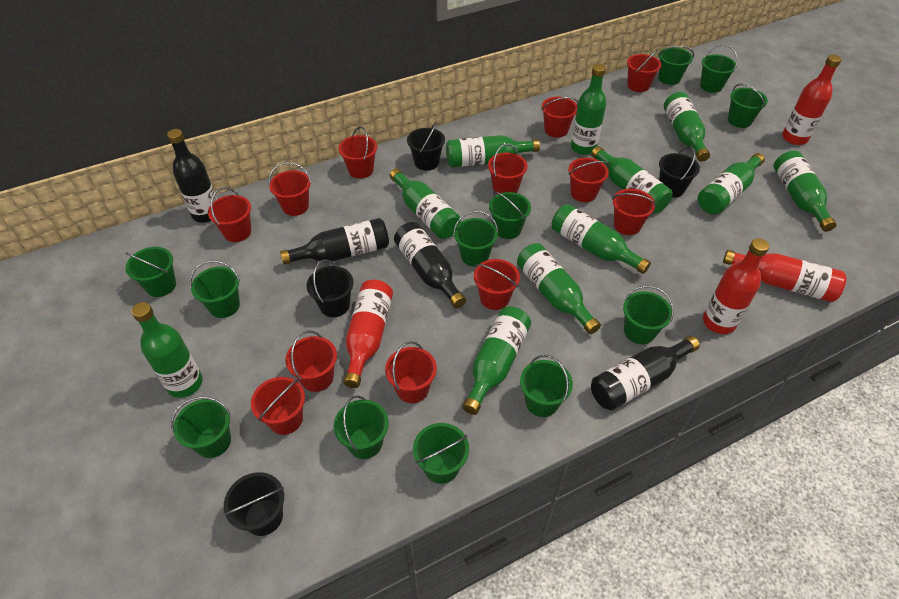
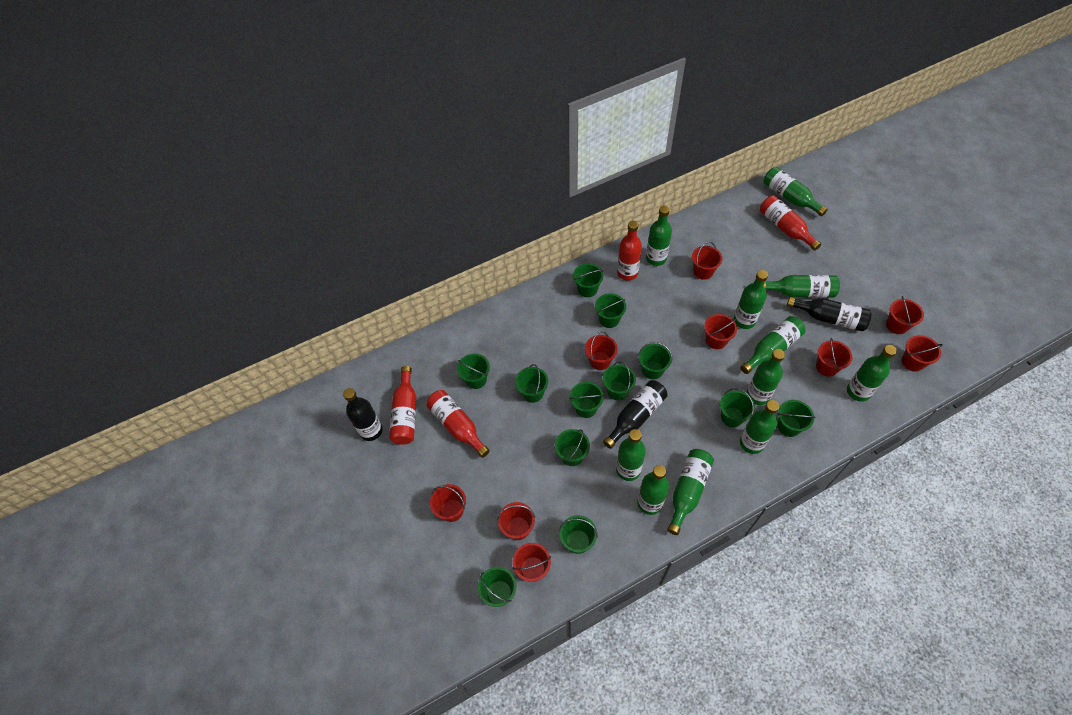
black bottle: [167,129,217,223] [280,218,389,265] [394,222,466,308] [591,336,700,411] = 4 -> [343,388,383,441] [603,380,668,449] [787,297,872,331] = 3
black bucket: [224,472,284,536] [307,259,354,317] [407,122,445,171] [659,147,700,198] = 4 -> none = 0
red bucket: [208,188,251,242] [251,377,305,435] [268,162,311,216] [285,331,337,392] [339,127,377,179] [385,341,437,403] [474,259,520,310] [488,144,528,195] [541,97,578,138] [568,158,609,202] [612,189,656,235] [627,49,661,92] = 12 -> [430,484,466,522] [497,502,535,540] [513,543,551,582] [585,332,617,370] [692,242,722,280] [704,314,737,349] [816,338,852,377] [886,296,924,334] [902,335,943,372] = 9

